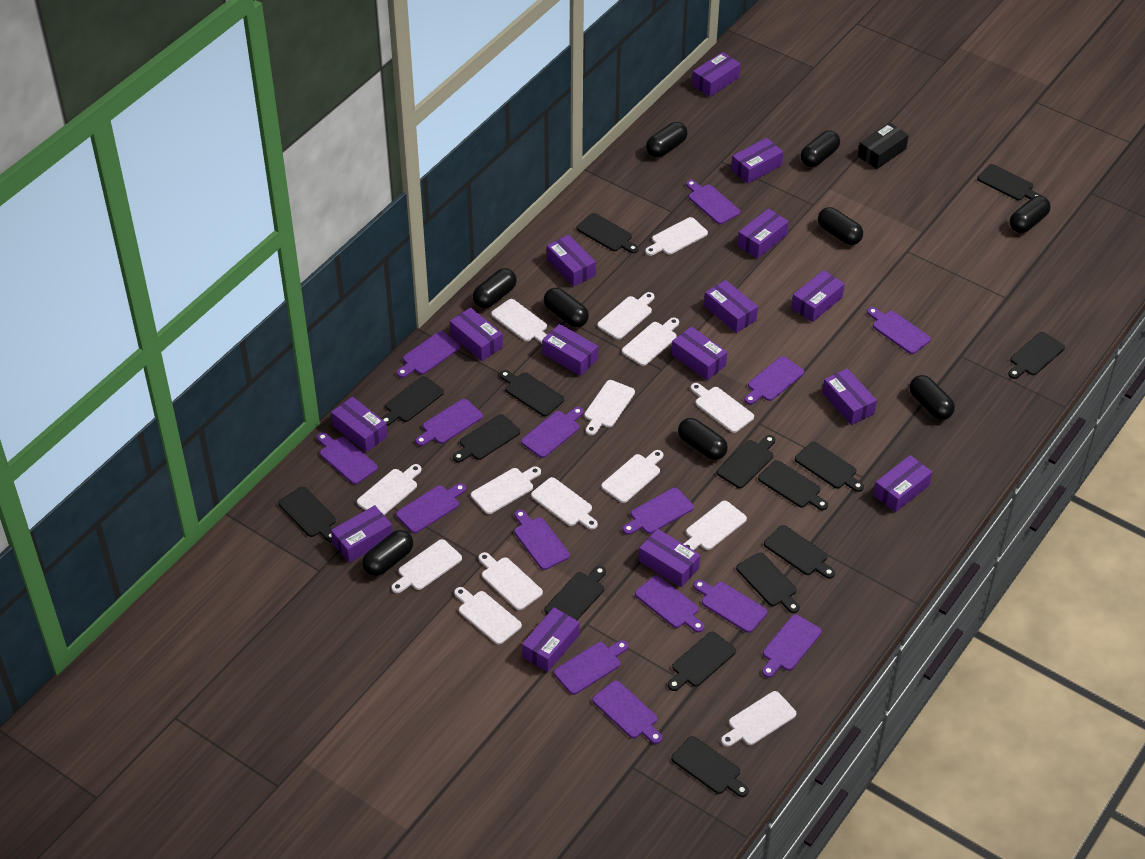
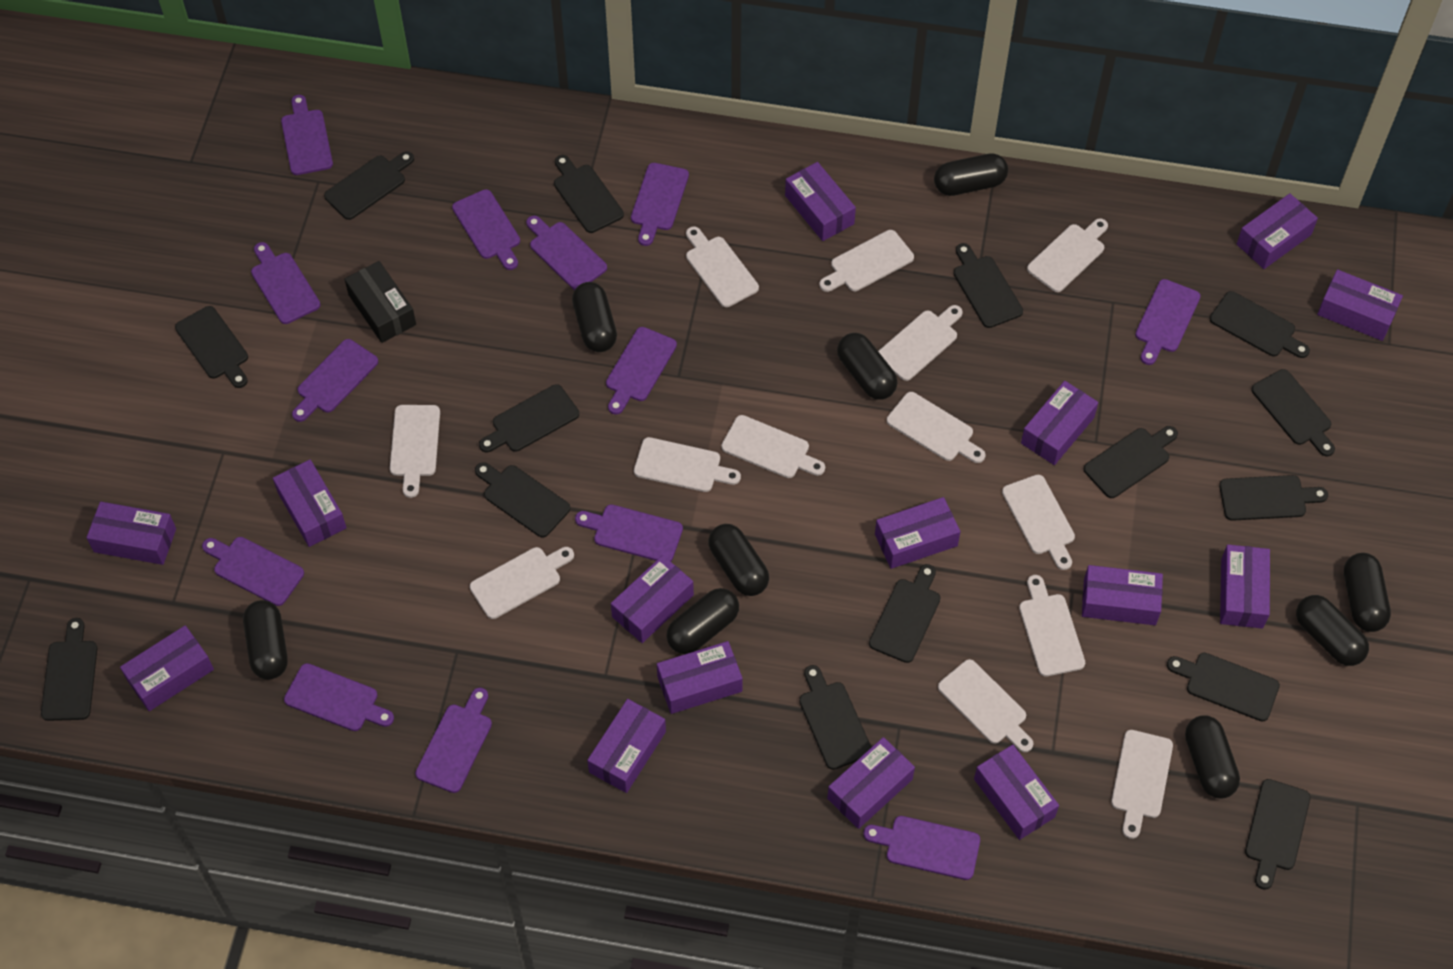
purple cutting board: [317,433,378,484] [396,483,466,533] [397,331,460,378] [415,399,483,446] [514,510,570,570] [521,407,584,458] [554,640,628,695] [592,681,662,744] [623,488,694,535] [635,575,704,633] [686,180,740,224] [693,580,767,633] [744,356,804,405] [762,615,822,678] [867,307,931,354] = 15 -> [202,537,304,606] [251,242,320,324] [281,95,333,175] [284,663,394,731] [292,339,378,422] [415,688,492,793] [452,189,520,270] [526,216,607,290] [575,505,683,562] [606,327,677,415] [631,163,689,246] [863,816,980,880] [1135,279,1201,365] = 13
white cutting board: [357,464,422,515] [391,539,462,593] [454,587,522,644] [471,466,541,514] [478,552,543,610] [491,299,547,343] [531,477,598,530] [584,380,635,435] [597,292,654,339] [601,450,663,503] [622,318,679,366] [645,217,708,256] [684,501,747,550] [690,383,754,433] [721,691,796,747] = 15 -> [390,405,440,498] [470,547,574,619] [634,437,741,492] [686,227,759,307] [721,415,825,478] [819,230,914,292] [878,305,963,381] [887,392,985,463] [938,659,1034,752] [1002,475,1075,570] [1019,575,1085,677] [1027,218,1108,292] [1111,730,1173,839] = 13

